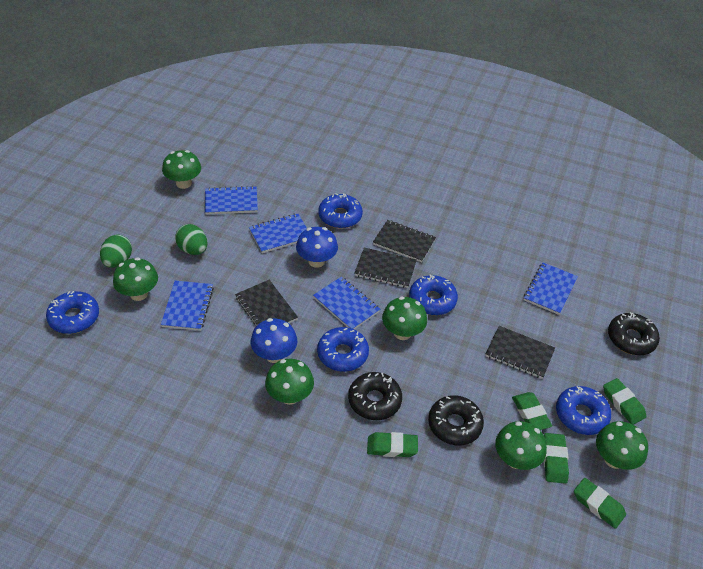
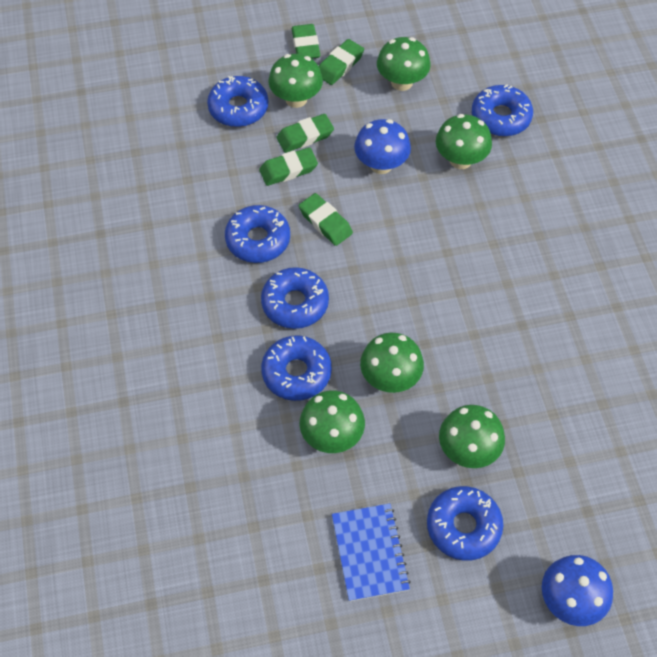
black donut: [348,372,402,420] [428,395,484,445] [608,312,660,355] = 3 -> none = 0
black notebook: [235,280,298,326] [354,247,417,288] [373,220,436,262] [485,326,555,379] = 4 -> none = 0
blue donut: [46,291,99,334] [317,327,369,372] [318,193,363,228] [409,275,458,315] [556,386,611,435] = 5 -> [207,76,268,127] [225,205,290,263] [261,267,329,329] [261,335,332,401] [427,486,503,561] [472,85,533,137] = 6
blue notebook: [161,281,214,331] [205,186,258,215] [249,214,307,253] [313,276,380,329] [524,263,578,315] = 5 -> [332,503,411,602] = 1
green egg: [100,234,132,268] [175,224,208,255] = 2 -> none = 0

